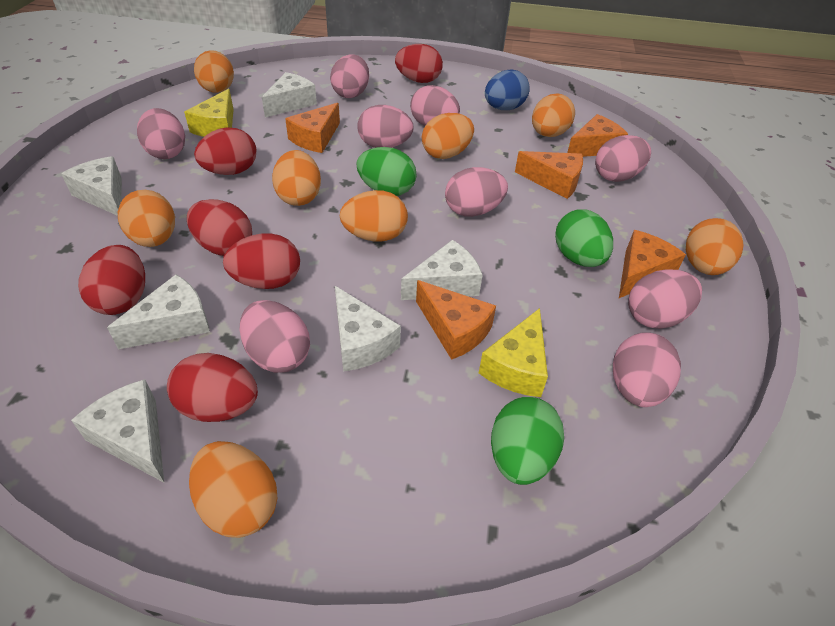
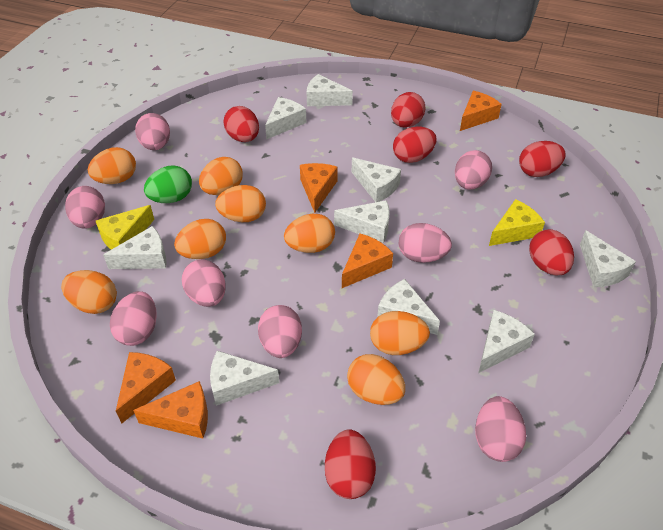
blue egg: [485,69,530,110] = 1 -> none = 0
green egg: [356,147,416,196] [491,397,564,485] [555,209,613,267] = 3 -> [144,165,192,203] = 1
pink egg: [137,108,185,159] [239,300,310,373] [330,54,369,98] [357,105,414,148] [410,85,460,126] [445,167,508,217] [595,135,651,182] [613,332,681,407] [628,269,702,329] = 9 -> [65,186,105,229] [110,291,157,346] [135,113,170,150] [182,259,226,307] [258,305,302,358] [399,223,452,263] [455,150,492,190] [475,396,526,462] = 8
white cheese: [61,156,122,216] [71,379,164,482] [107,275,210,349] [262,72,317,117] [335,286,401,372] [401,240,483,300] = 6 -> [103,226,167,269] [210,351,279,406] [265,97,306,140] [307,74,353,106] [334,200,390,243] [352,158,401,202] [377,279,440,335] [478,310,535,373] [580,230,636,287] = 9

